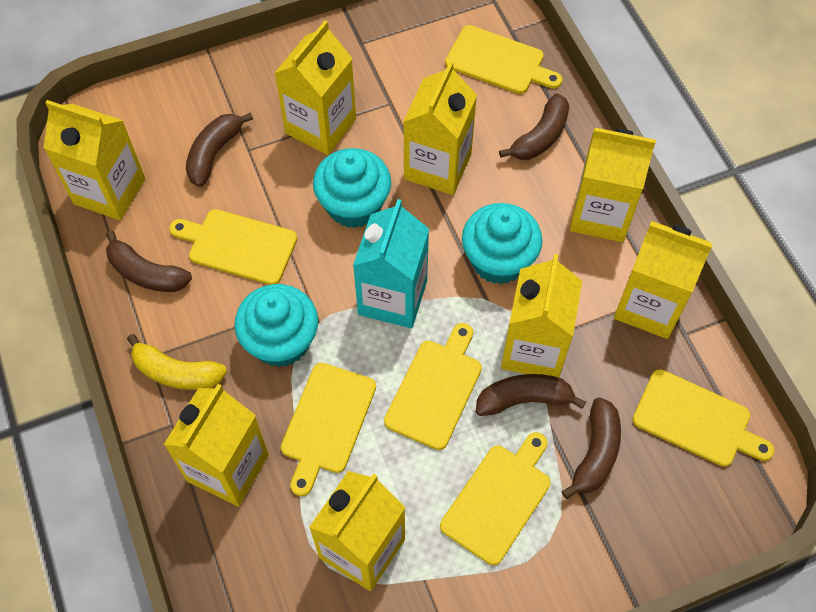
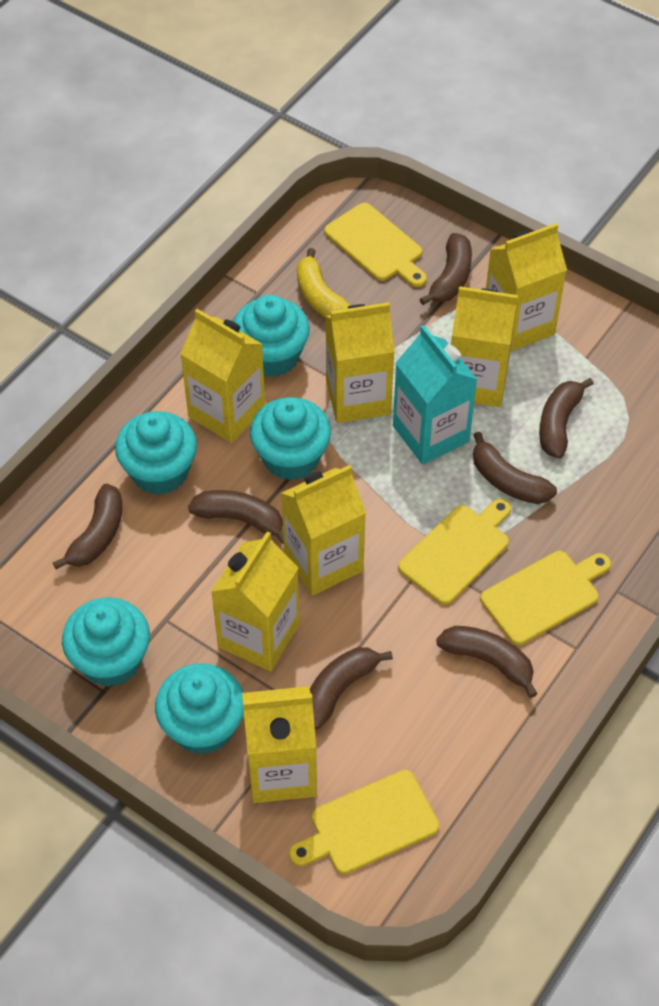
brown banana: [106,230,192,292] [186,112,253,187] [476,374,586,416] [499,93,569,160] [562,397,621,499] = 5 -> [53,484,122,570] [188,490,284,544] [310,647,393,730] [420,233,472,305] [436,626,538,698] [473,432,557,504] [539,378,594,458] = 7
turquoise cupcake: [234,284,318,367] [313,148,391,228] [462,203,542,284] = 3 -> [62,597,150,687] [115,411,197,495] [155,663,244,755] [233,295,310,377] [250,397,331,481] = 5
yellow carton: [44,100,145,220] [164,384,269,507] [275,20,356,155] [309,471,405,591] [403,61,477,195] [501,254,582,378] [570,128,656,242] [614,221,713,339] = 8 -> [180,309,265,443] [211,531,300,671] [242,686,317,803] [281,465,366,596] [326,302,395,423] [451,286,518,407] [486,223,567,351] = 7
yellow cutting board: [169,209,297,285] [281,363,376,496] [384,323,482,450] [440,432,551,565] [445,25,563,94] [632,369,774,467] = 6 -> [289,770,439,874] [324,203,427,287] [398,498,511,605] [480,551,611,645] = 4

